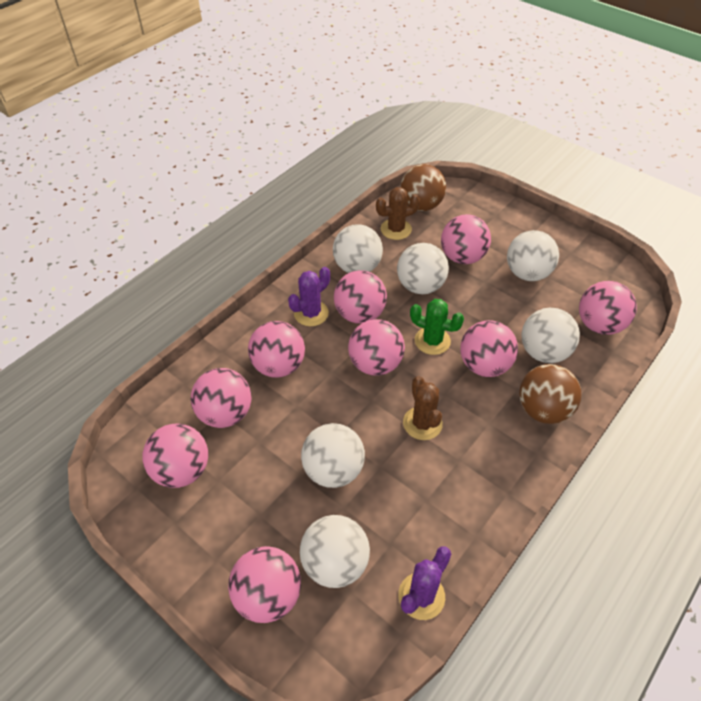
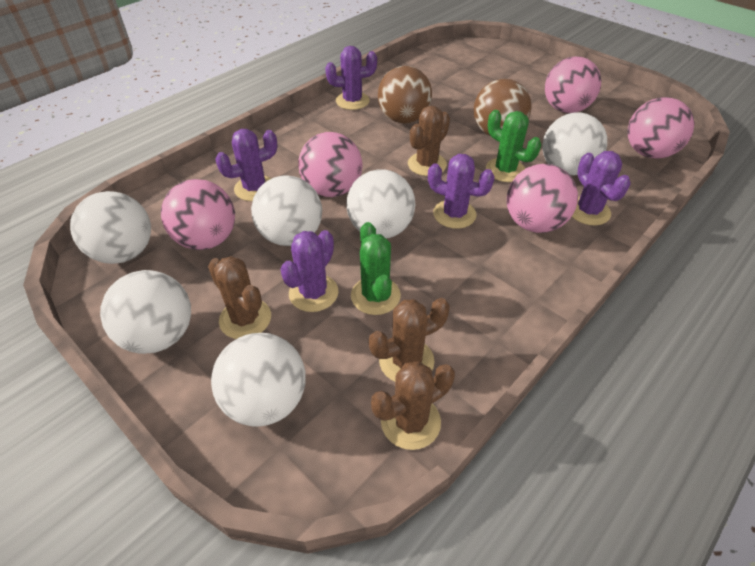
brown cactus: [376,187,420,240] [403,376,443,440] = 2 -> [208,256,271,339] [369,298,450,382] [371,361,455,450] [408,106,450,176] = 4
green cactus: [410,299,464,355] = 1 -> [351,222,401,315] [486,110,541,182] = 2
pink ball: [142,424,208,488] [191,368,251,428] [228,546,301,623] [248,321,305,378] [334,270,387,324] [348,319,405,376] [441,214,491,264] [460,320,518,377] [579,281,637,335] = 9 -> [161,179,235,250] [298,132,362,197] [507,164,578,233] [545,56,601,113] [627,97,694,159] = 5
purple cactus: [288,267,330,326] [398,546,451,620] = 2 -> [215,129,277,201] [280,230,339,312] [325,46,377,110] [428,154,495,229] [572,151,631,225] = 5

